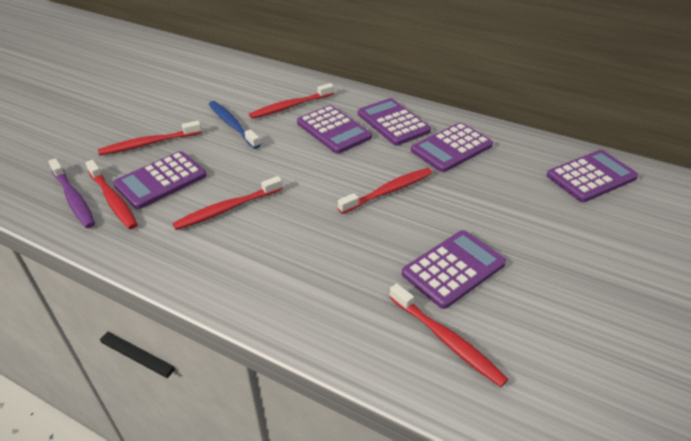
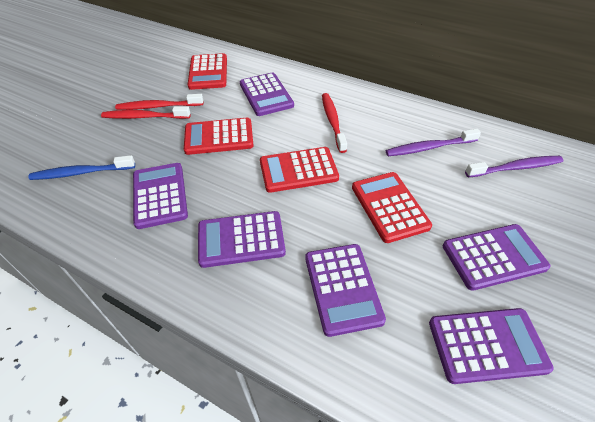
purple toothbrush: [48,158,95,228] = 1 -> [386,129,481,156] [465,156,563,177] = 2
red calculator: none = 0 -> [184,118,254,155] [187,53,227,90] [260,147,339,193] [352,172,432,243] = 4
red toothbrush: [85,160,138,229] [98,121,202,155] [173,176,283,230] [249,83,334,119] [338,168,432,214] [389,283,508,387] = 6 -> [101,106,191,119] [115,94,203,110] [322,93,347,153] = 3

